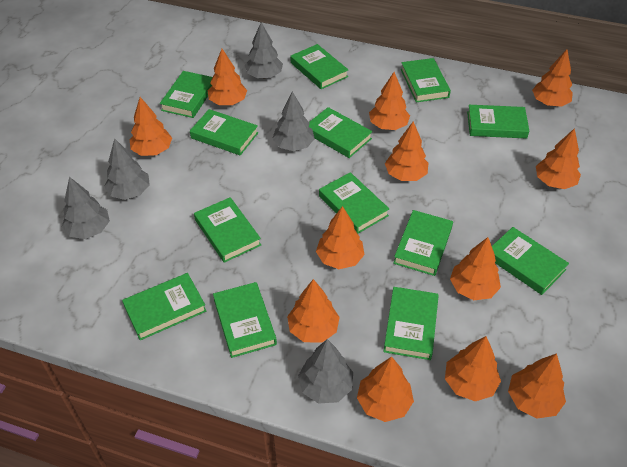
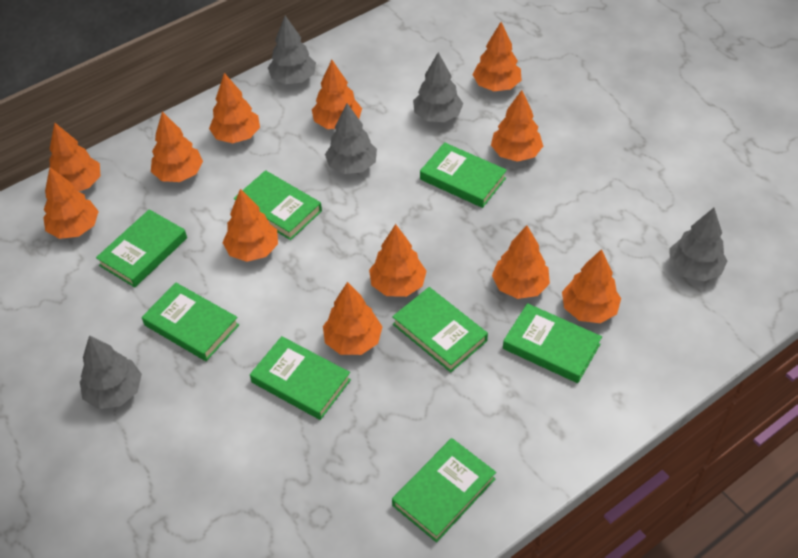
green book: [122,273,206,340] [160,71,212,118] [190,109,258,155] [194,197,261,263] [213,282,277,358] [290,44,348,89] [309,107,373,158] [319,172,389,234] [383,287,439,360] [393,210,453,276] [401,58,451,103] [467,105,529,139] [492,227,569,295] = 13 -> [96,209,187,288] [142,283,239,361] [234,170,322,240] [250,336,351,420] [392,287,488,372] [392,438,496,542] [420,142,507,208] [503,303,602,383] = 8

